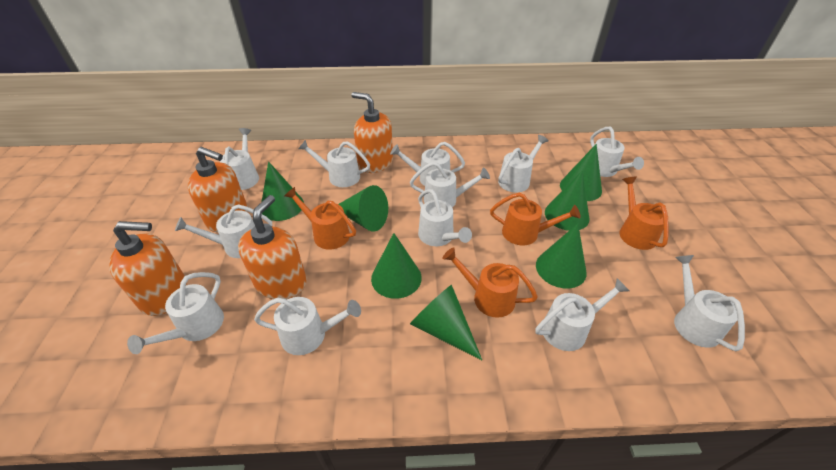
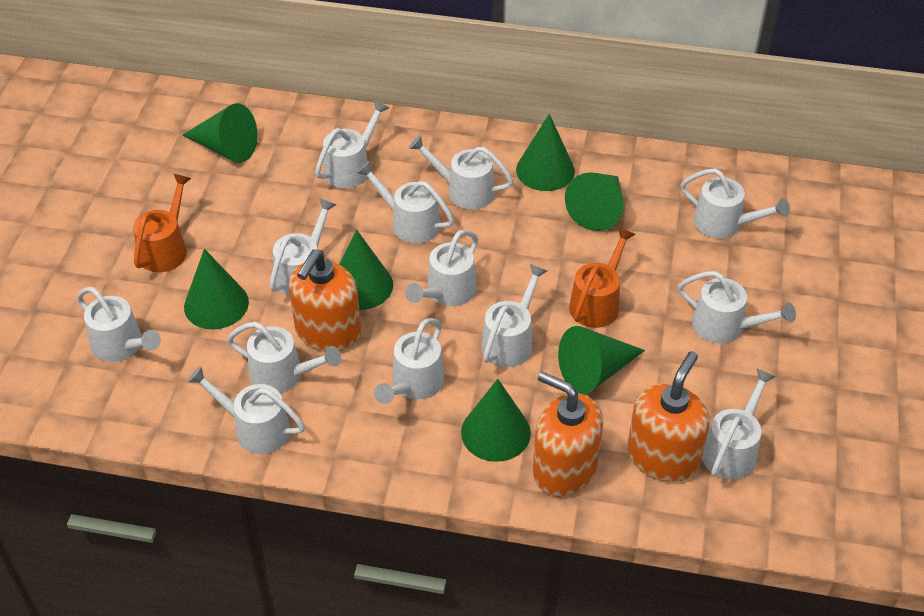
orange soap dispenser: [109,221,187,316] [187,147,248,232] [238,195,307,299] [352,92,393,173] = 4 -> [289,249,361,352] [533,371,603,497] [627,351,710,482] = 3
orange watering can: [285,187,356,250] [442,247,538,318] [490,193,581,246] [619,177,668,250] = 4 -> [133,174,191,272] [569,227,636,328] = 2
white watering can: [127,272,224,354] [175,204,272,258] [220,128,259,190] [254,297,361,355] [298,140,370,187] [390,142,465,186] [410,162,490,208] [418,189,472,246] [498,135,549,192] [535,278,630,351] [590,127,644,177] [674,255,745,351] = 12 -> [77,287,161,362] [187,366,305,454] [227,322,341,393] [269,198,337,296] [315,100,389,188] [357,161,454,243] [374,318,445,404] [405,230,478,306] [409,135,513,209] [481,264,547,367] [678,271,796,344] [680,168,790,239] [702,368,776,479] = 13

